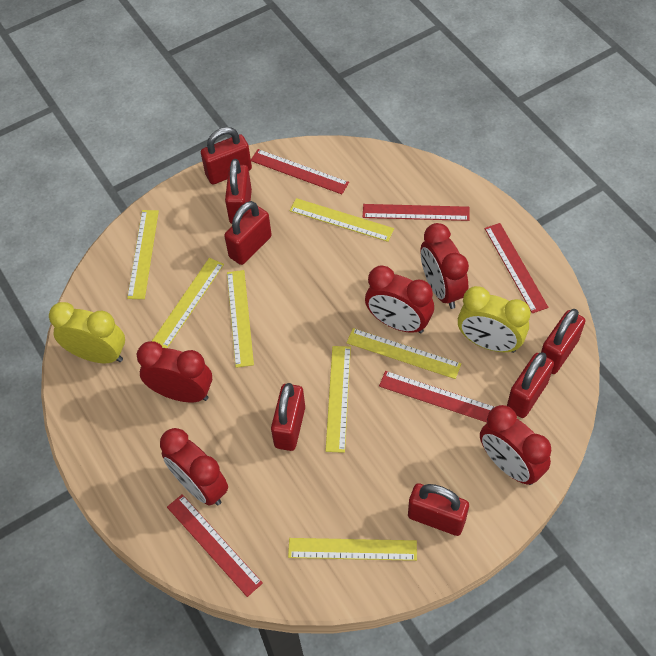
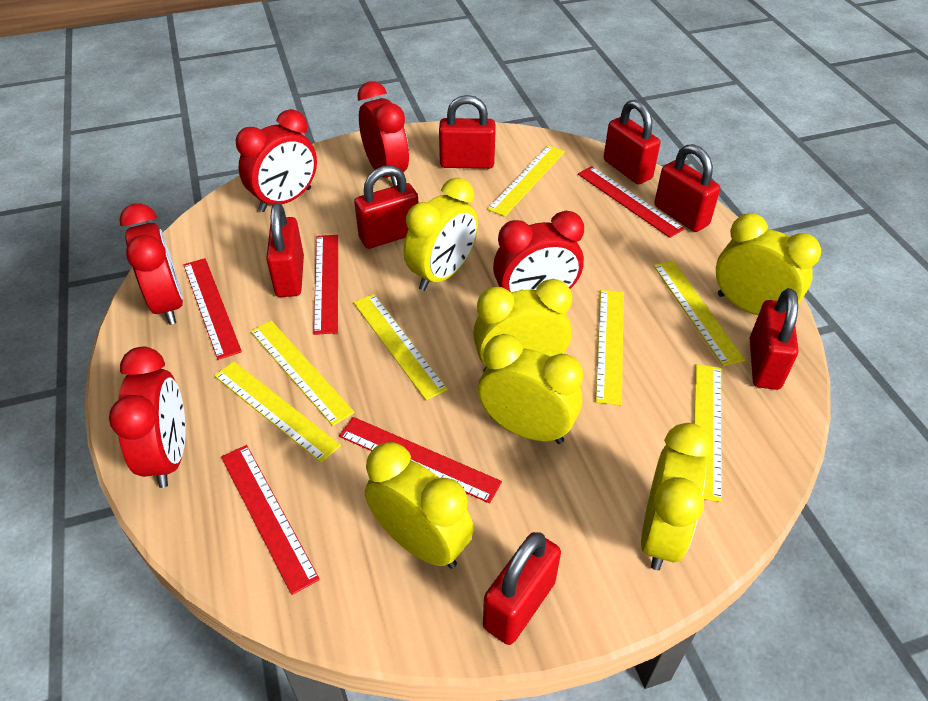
yellow clock: [49,302,125,363] [458,286,531,353] = 2 -> [365,442,474,569] [404,178,478,291] [473,279,572,372] [478,334,583,444] [641,423,712,570] [716,213,821,315] = 6

